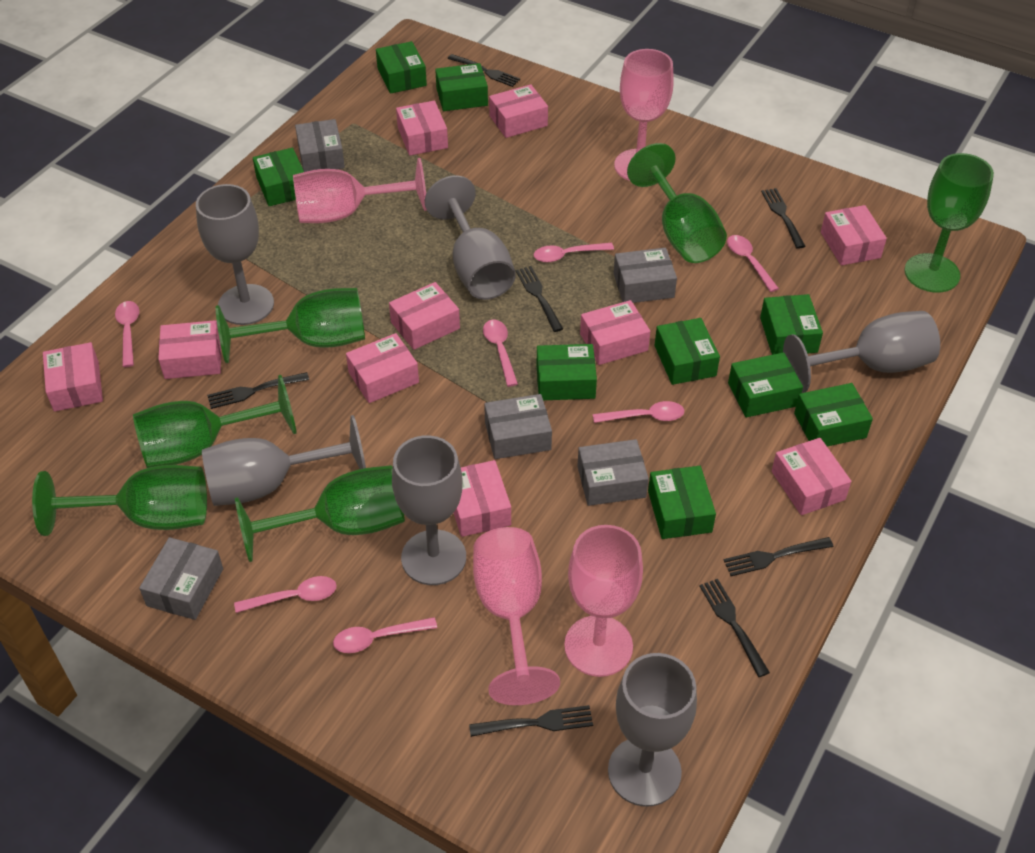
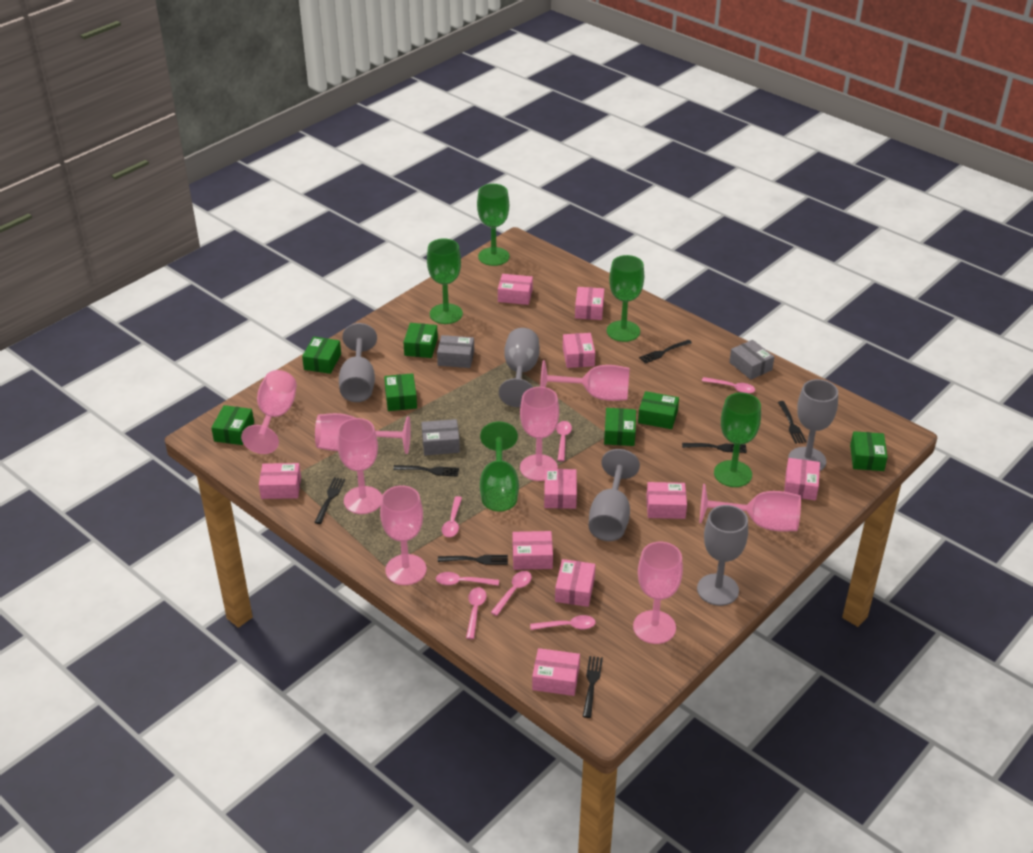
green box: [253,148,304,206] [376,41,427,94] [435,63,488,111] [537,344,597,400] [648,466,716,539] [655,318,720,385] [728,352,803,418] [760,294,823,355] [794,383,873,446] = 9 -> [211,405,254,445] [302,337,341,374] [384,373,417,411] [403,323,438,358] [604,408,636,446] [638,391,679,429] [850,431,888,471] = 7
green goblet: [32,465,207,536] [133,375,297,468] [216,288,365,363] [235,465,405,562] [627,143,727,263] [904,153,994,293] = 6 -> [427,238,463,324] [477,184,510,266] [480,421,519,511] [607,255,644,342] [714,393,761,487] = 5
grey box: [139,537,223,620] [295,119,345,172] [484,394,552,459] [577,439,649,506] [613,248,677,303] = 5 -> [421,419,460,455] [437,335,474,368] [729,340,774,380] = 3
grey goblet: [196,184,274,325] [202,415,366,506] [392,435,466,585] [425,175,516,300] [608,653,697,807] [783,311,940,393] = 6 -> [339,323,377,402] [499,328,540,407] [588,449,640,541] [697,505,748,606] [788,379,838,471] = 5
pink goblet: [293,158,427,223] [473,527,560,705] [564,525,643,677] [614,49,674,181] = 4 -> [241,370,297,454] [315,413,411,454] [337,418,382,514] [380,486,427,585] [520,387,559,481] [540,360,630,401] [633,542,683,644] [700,484,801,531] = 8

